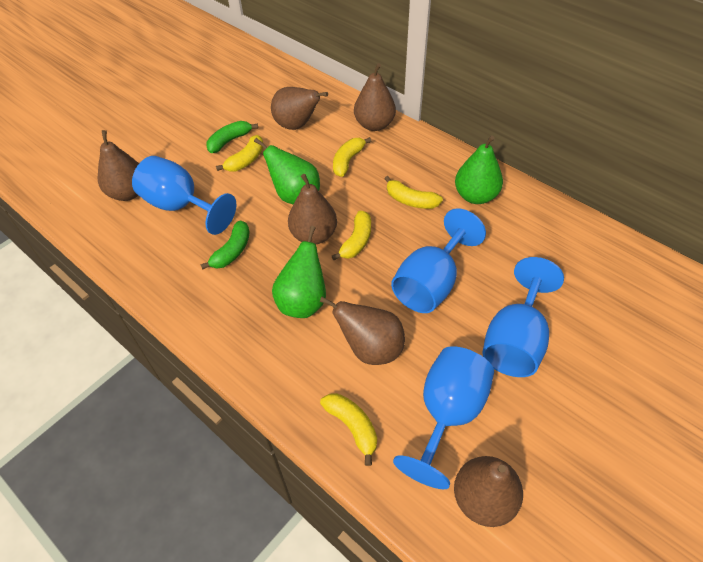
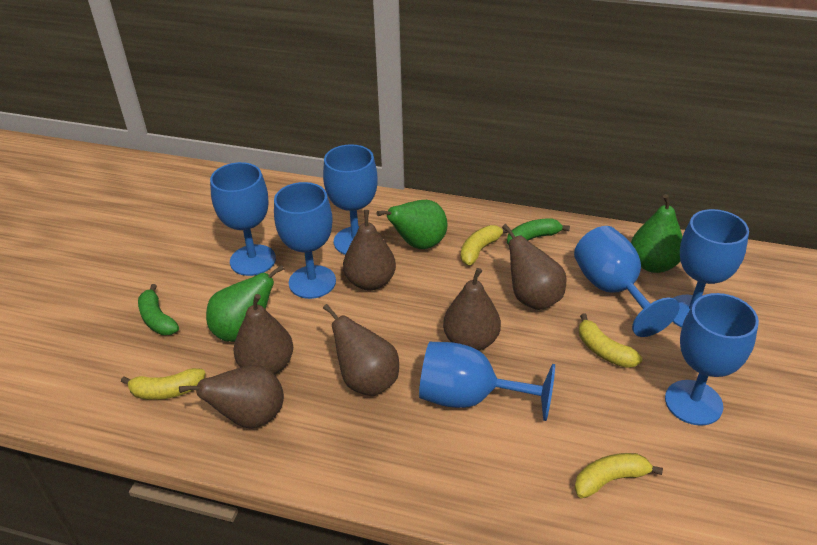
blue goblet: [132,156,236,235] [391,208,486,313] [393,346,494,489] [482,257,564,377] = 4 -> [210,162,276,276] [274,182,336,299] [323,144,378,255] [419,342,555,421] [574,226,680,337] [665,293,759,426] [672,209,749,328] = 7
yellow banana: [216,135,263,172] [320,393,377,466] [332,211,371,260] [333,137,371,177] [384,176,443,209] = 5 -> [121,368,205,400] [461,225,508,265] [574,453,663,498] [579,314,642,368] = 4

